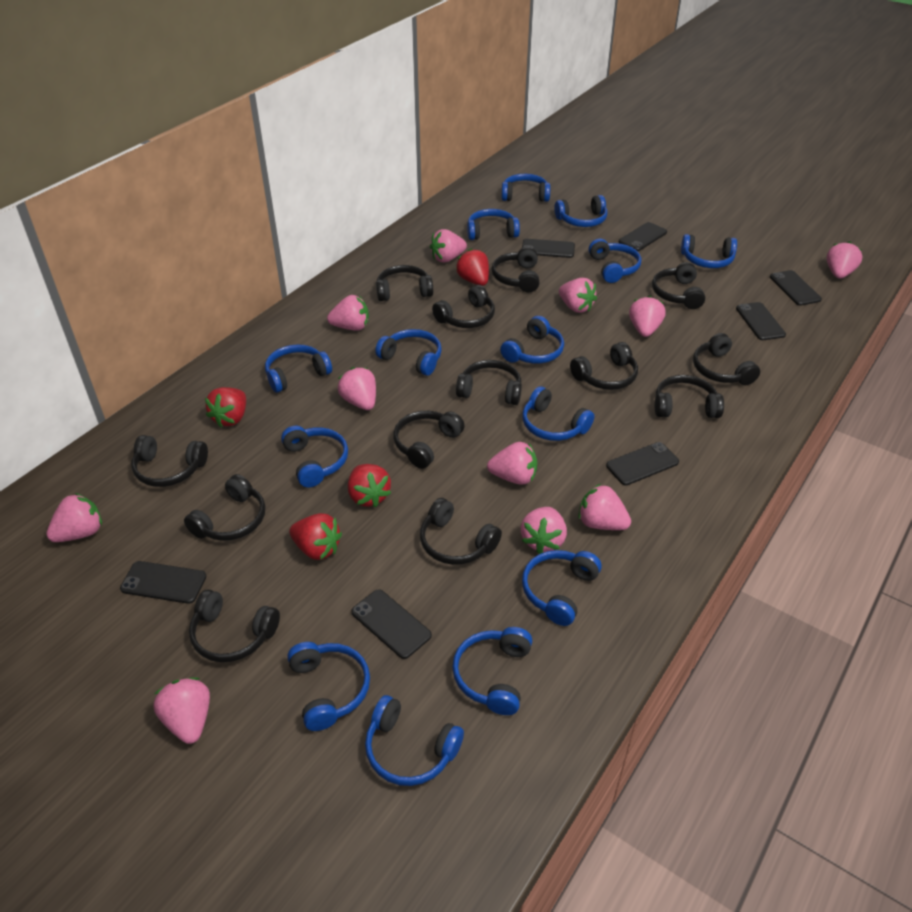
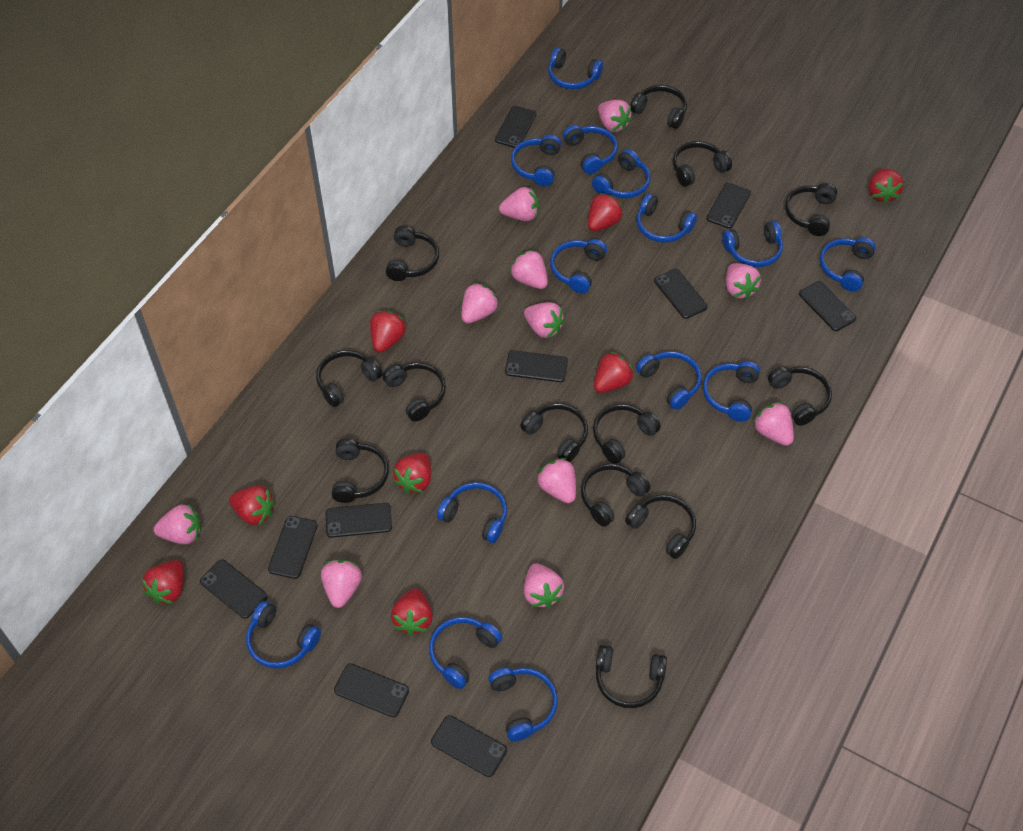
black phone: [120,561,207,604] [351,589,432,659] [522,239,575,258] [606,442,679,485] [619,222,667,251] [736,302,786,340] [770,270,822,306] = 7 -> [200,560,267,619] [268,516,318,579] [326,503,392,538] [334,663,409,717] [431,715,507,777] [495,106,536,148] [505,350,568,382] [654,269,708,319] [706,183,751,229] [799,281,856,331] = 10
red strawberry: [205,387,246,427] [289,513,342,560] [348,464,391,507] [456,249,489,286] = 4 -> [142,560,184,604] [229,486,275,525] [370,311,406,353] [391,588,433,635] [393,453,431,493] [588,193,623,231] [594,351,634,393] [869,168,904,204] = 8

